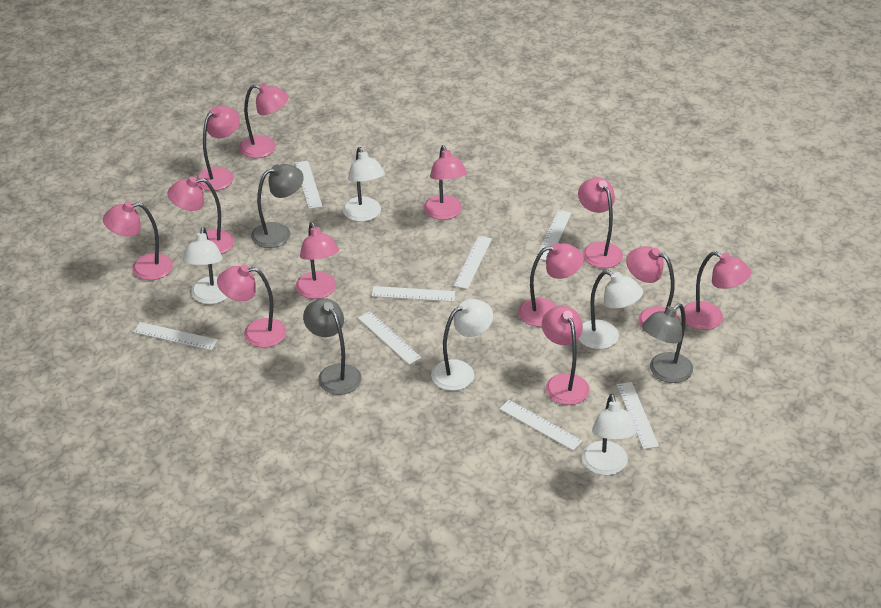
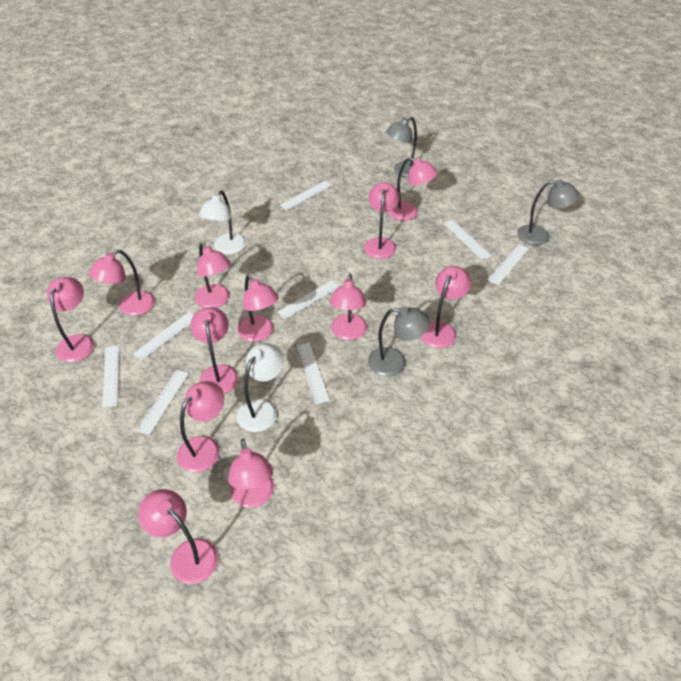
white lamp: [182,227,228,304] [343,147,385,222] [431,299,493,391] [579,270,643,349] [582,394,637,475] = 5 -> [199,190,246,254] [237,343,284,432] = 2

